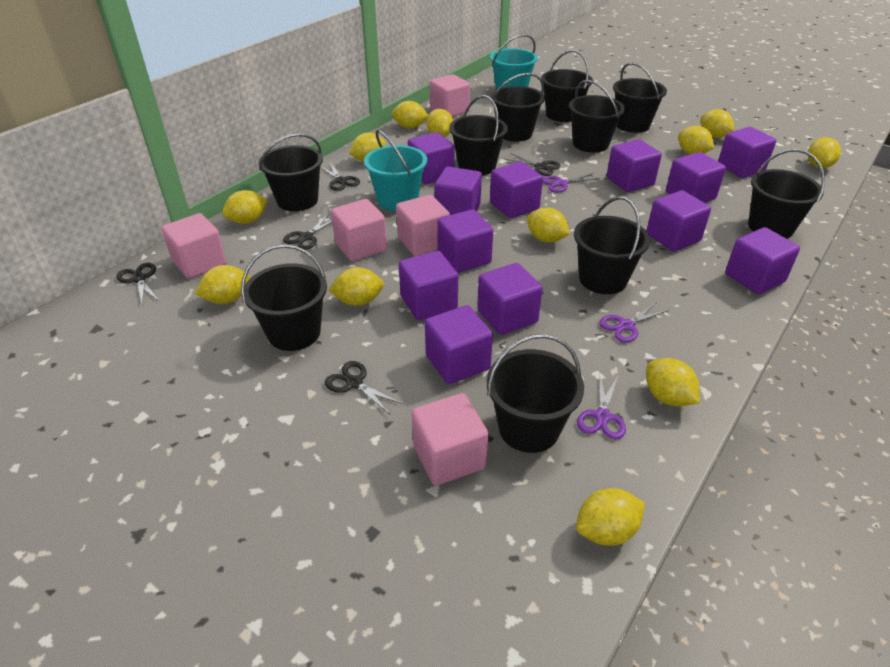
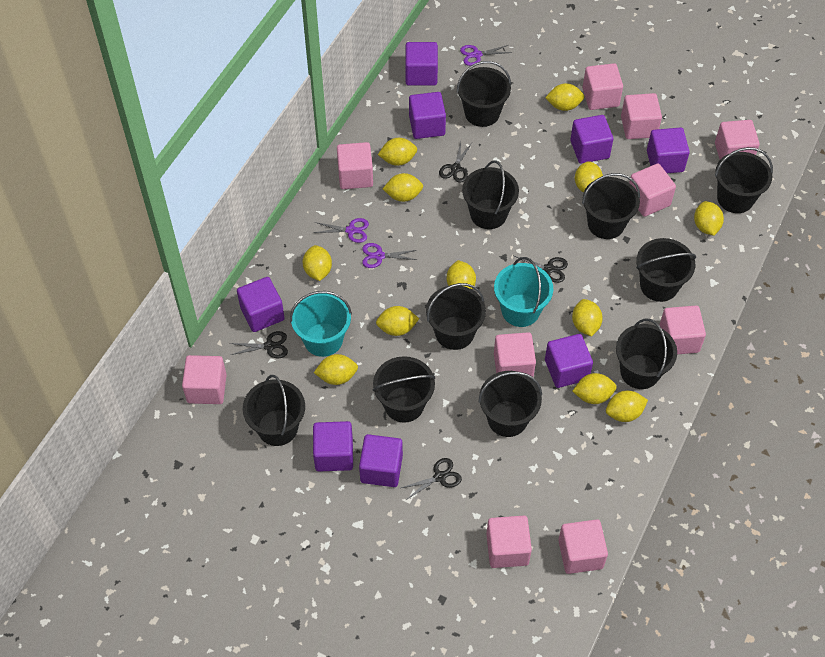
black scissors: [116,263,159,304] [283,214,332,250] [321,162,360,191] [325,361,403,414] [506,153,560,176] = 5 -> [230,331,288,359] [401,458,462,500] [439,142,472,183] [514,256,568,283] = 4
pink cube: [161,213,227,279] [331,199,387,261] [396,195,450,256] [412,393,488,486] [430,74,470,117] = 5 -> [182,355,227,404] [337,142,373,189] [486,516,532,568] [494,332,536,377] [558,519,608,574] [583,63,623,110] [621,93,662,139] [629,164,676,217] [659,306,706,354] [715,120,760,159] = 10
purple cube: [399,251,458,320] [408,132,455,184] [425,305,493,384] [435,167,482,215] [437,209,493,273] [477,263,543,335] [490,162,543,218] [607,139,662,192] [646,190,711,252] [666,152,726,203] [718,127,776,178] [725,227,800,294] = 12 -> [237,277,285,332] [313,421,353,472] [359,434,403,487] [405,42,438,86] [409,92,446,139] [545,334,593,388] [570,115,613,164] [647,127,690,173] = 8

